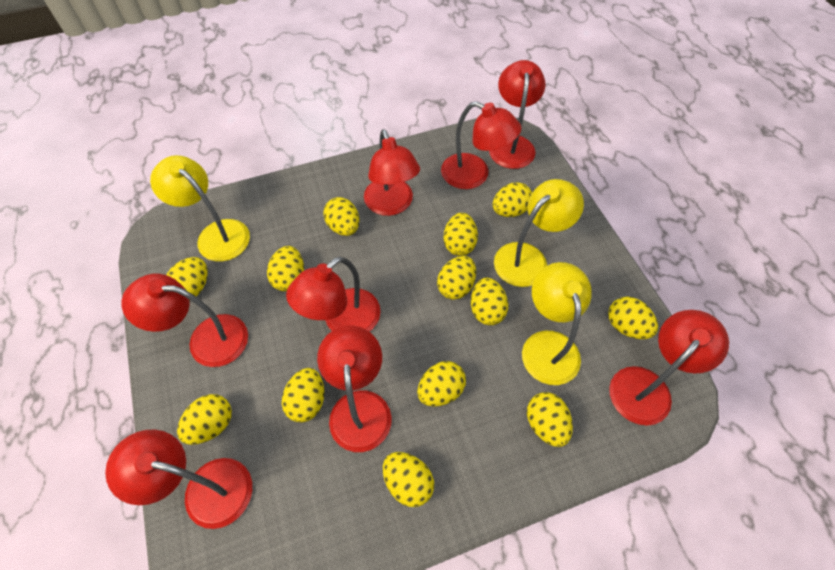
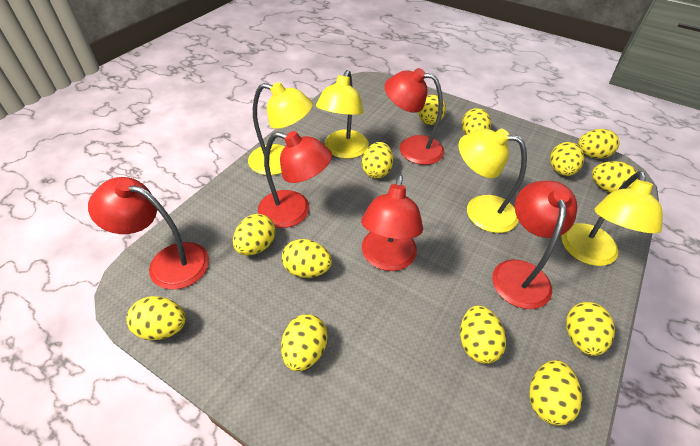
red lamp: [105,430,252,529] [122,274,248,367] [286,257,381,332] [317,326,392,452] [364,129,420,216] [441,101,521,189] [489,60,546,169] [609,310,729,426] = 8 -> [88,177,209,290] [258,131,332,228] [361,174,423,271] [384,68,444,165] [492,181,577,309] = 5
yellow lamp: [150,155,250,262] [494,179,584,287] [522,262,592,385] = 3 -> [248,82,313,175] [316,70,369,159] [458,128,527,233] [561,171,662,266] = 4

